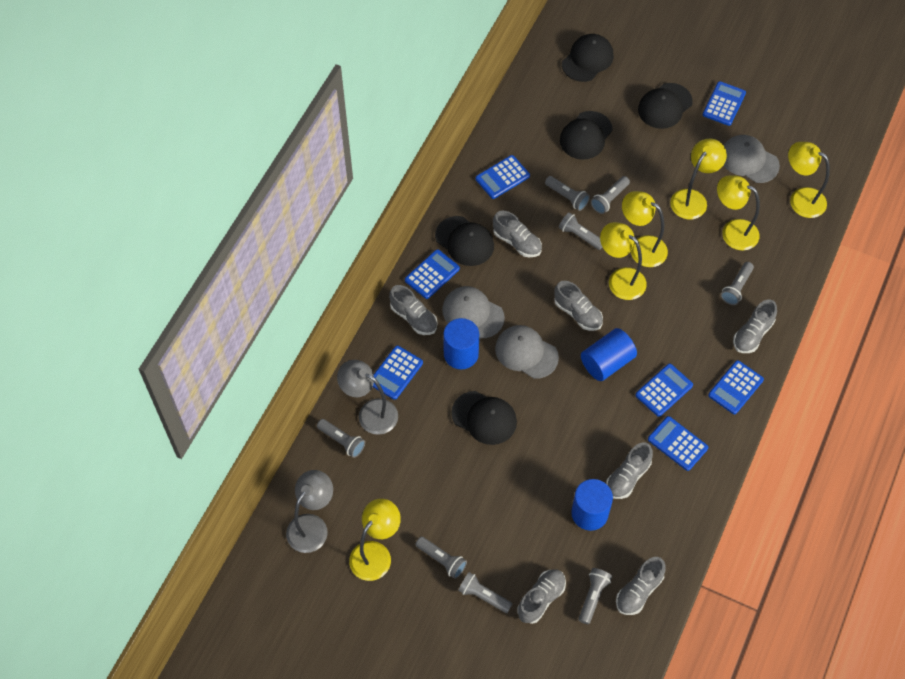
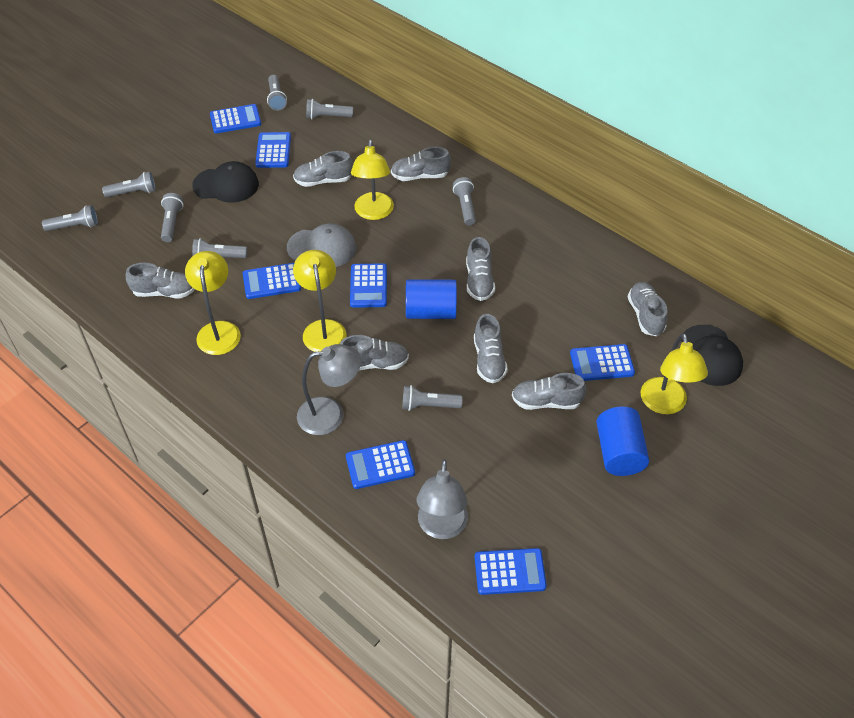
black cap: [435,216,494,266] [451,391,517,445] [560,111,613,160] [562,34,614,82] [638,83,693,129] = 5 -> [192,161,259,203] [681,325,743,386] = 2
blue cylinder: [443,318,479,369] [571,479,613,531] [581,328,637,381] = 3 -> [406,279,457,319] [596,406,649,476] = 2
grey cap: [442,286,505,338] [495,325,559,379] [723,135,780,183] = 3 -> [287,223,356,267] = 1
grey shoe: [389,285,437,335] [493,211,542,257] [518,569,566,624] [554,281,603,331] [606,442,653,499] [616,557,666,615] [733,300,777,353] = 7 -> [126,263,195,298] [293,151,353,187] [340,335,409,370] [391,147,451,181] [466,237,495,301] [474,314,508,383] [512,373,586,410] [628,282,668,336] = 8
yellow lamp: [349,499,401,581] [600,222,647,300] [622,191,668,267] [670,139,727,219] [717,175,760,251] [788,142,830,218] = 6 -> [185,251,241,355] [293,250,346,352] [351,140,394,220] [641,333,708,414] = 4

